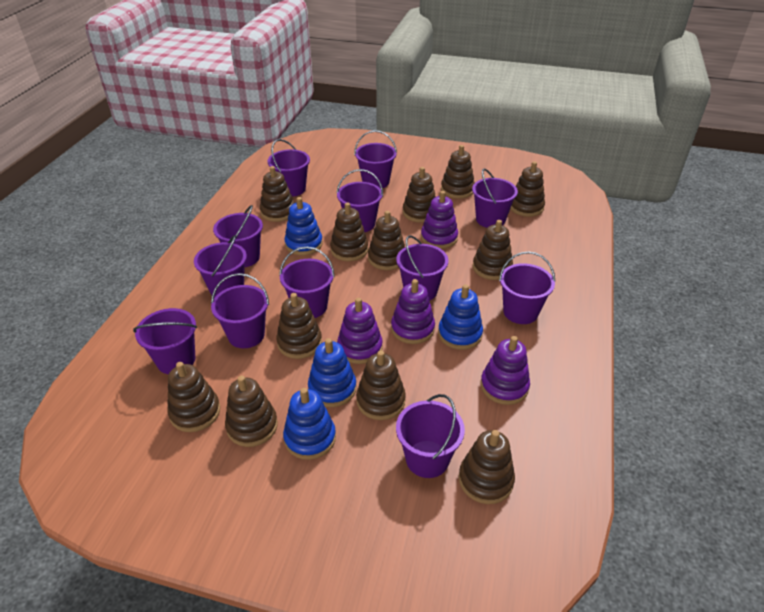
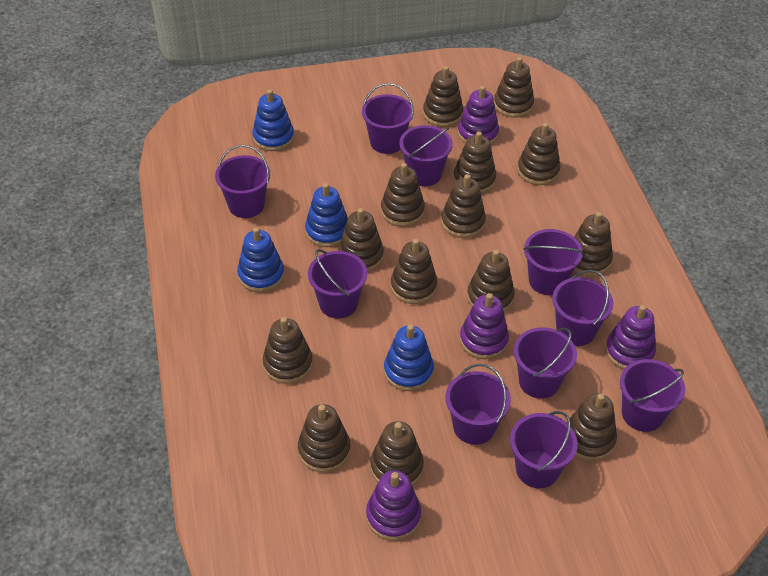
brown stacking toy: [167,362,220,432] [225,376,278,447] [260,166,295,222] [276,293,322,359] [330,202,368,261] [356,350,406,420] [368,211,405,270] [403,167,436,223] [441,145,475,199] [459,430,515,504] [473,220,513,280] [510,161,545,217] = 12 -> [263,317,313,384] [298,404,351,472] [338,208,384,272] [370,421,424,486] [381,163,425,227] [391,239,437,304] [423,66,464,127] [441,174,486,238] [453,131,496,194] [467,250,515,312] [494,57,534,118] [517,123,561,185] [570,393,617,461] [574,212,613,276] = 14
purple bucket: [133,308,197,374] [194,235,247,298] [211,273,269,348] [213,205,263,267] [268,139,310,197] [279,247,335,318] [337,169,383,232] [354,130,397,189] [396,235,448,300] [396,394,465,478] [472,169,518,228] [499,251,555,324] = 12 -> [215,145,270,218] [308,249,367,319] [362,83,414,154] [399,125,453,186] [445,364,511,445] [510,411,578,488] [514,327,577,399] [523,229,584,295] [552,270,614,346] [620,359,685,432] = 10

